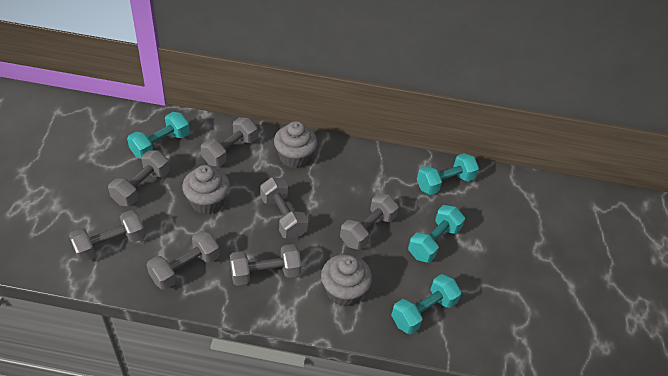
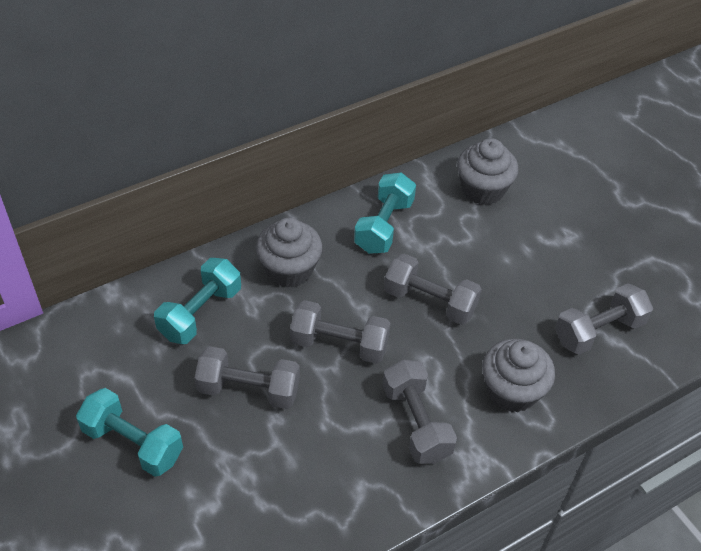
grey dumbbell: [69,210,145,262] [108,150,170,206] [147,230,220,290] [201,117,258,167] [230,244,301,286] [260,177,308,239] [340,193,399,250] = 7 -> [195,346,300,409] [290,300,391,364] [383,360,457,464] [384,253,482,325] [555,283,653,355] = 5
turquoise dumbbell: [127,112,190,159] [391,274,461,334] [408,205,465,263] [417,153,479,195] = 4 -> [76,388,183,477] [154,258,241,344] [354,172,416,254] = 3

